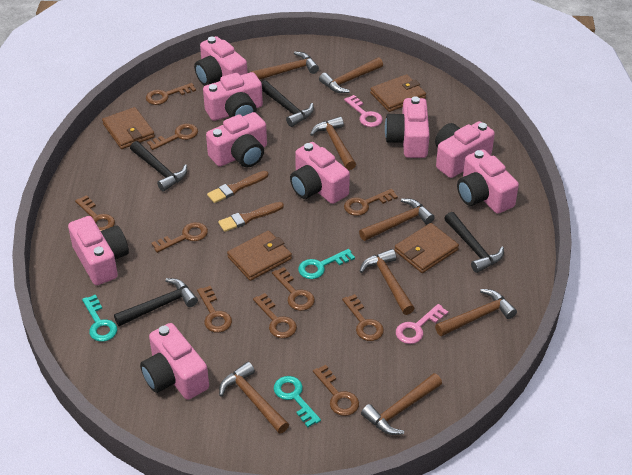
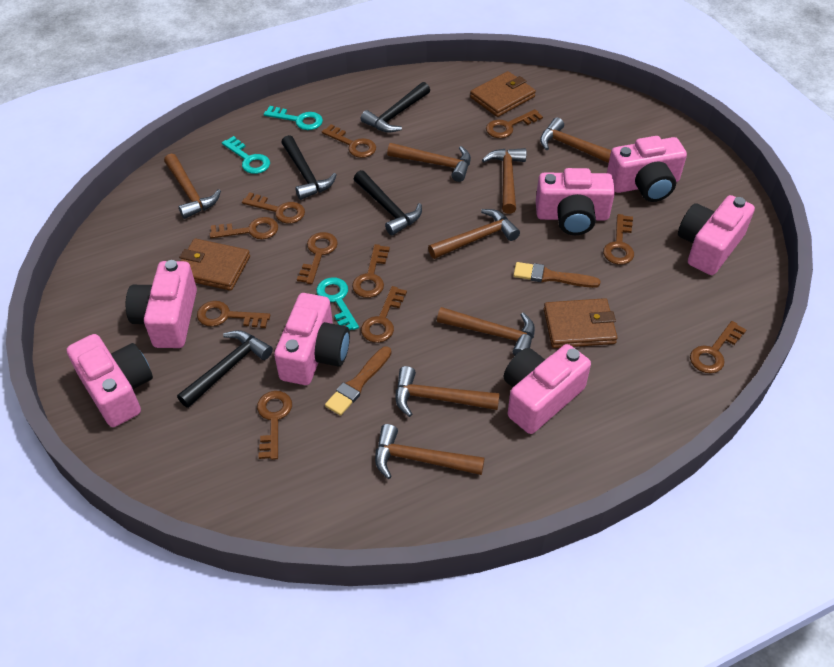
brown key: [75,195,115,231] [146,83,196,105] [147,124,198,150] [151,222,208,253] [197,286,232,333] [253,293,297,338] [272,267,315,311] [313,365,359,416] [342,294,384,341] [344,189,398,216] = 10 -> [197,301,270,328] [210,217,278,239] [242,192,305,224] [257,391,292,460] [297,232,338,284] [322,124,376,158] [352,244,390,298] [361,286,407,343] [486,109,543,138] [603,214,634,265] [690,321,746,373] = 11
brown wallet: [102,107,155,149] [227,231,292,281] [370,74,426,112] [394,223,459,273] = 4 -> [179,238,250,291] [470,71,536,117] [544,298,618,348] = 3
pink camera: [68,216,129,285] [140,323,209,400] [194,36,247,86] [203,72,263,121] [206,112,267,167] [290,142,350,204] [385,96,430,158] [435,121,495,178] [457,149,519,214] = 9 -> [67,334,153,427] [126,260,197,348] [274,293,350,385] [504,344,591,434] [536,168,615,235] [607,136,687,202] [678,195,755,275] = 7
pink key: [344,95,383,127] [396,304,448,344] = 2 -> none = 0

